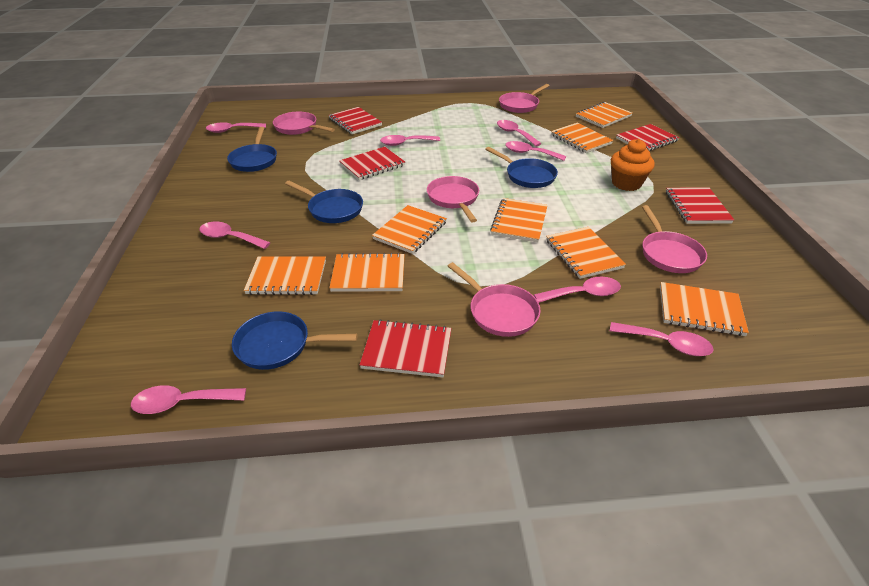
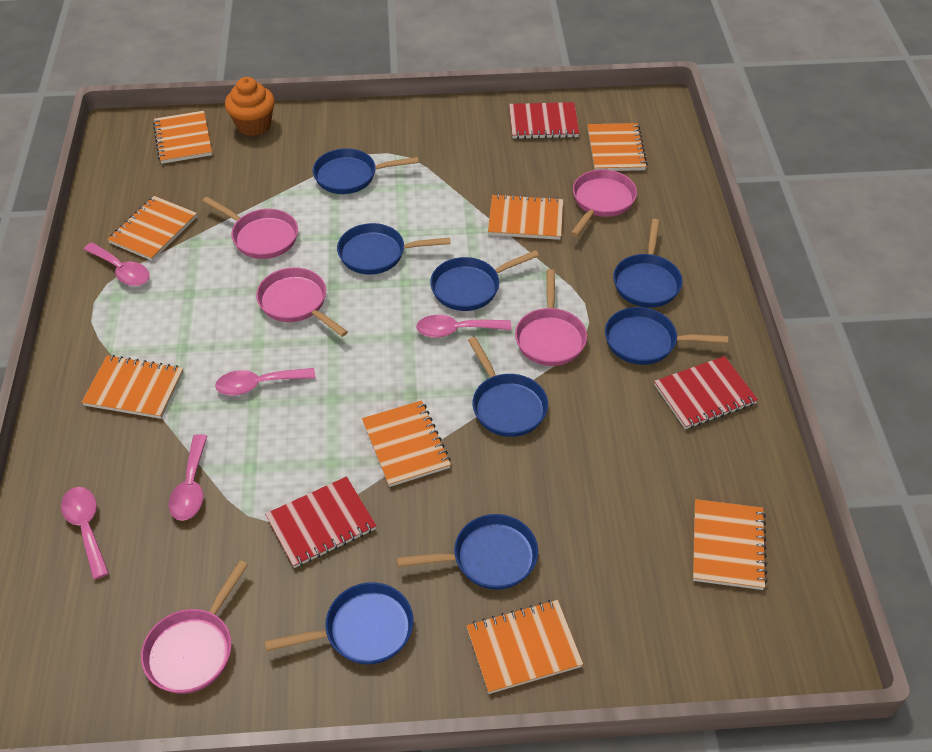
blue pan: [227,127,277,172] [232,311,357,370] [285,181,363,223] [485,147,558,188] = 4 -> [264,582,414,664] [313,148,419,194] [337,223,450,275] [397,514,538,590] [430,250,539,311] [468,337,548,437] [605,307,728,365] [613,219,683,308] = 8
pink spoon: [131,385,246,414] [199,222,271,249] [206,122,266,133] [380,135,440,146] [497,120,542,146] [505,141,566,161] [534,277,621,303] [610,322,714,356] = 8 -> [61,487,109,579] [83,243,150,286] [168,434,207,521] [215,368,316,396] [416,315,511,338] = 5
red notebook: [328,107,382,134] [339,147,405,180] [360,319,451,377] [616,124,679,151] [666,187,734,224] = 5 -> [265,476,377,568] [509,102,579,139] [654,356,758,429] = 3

